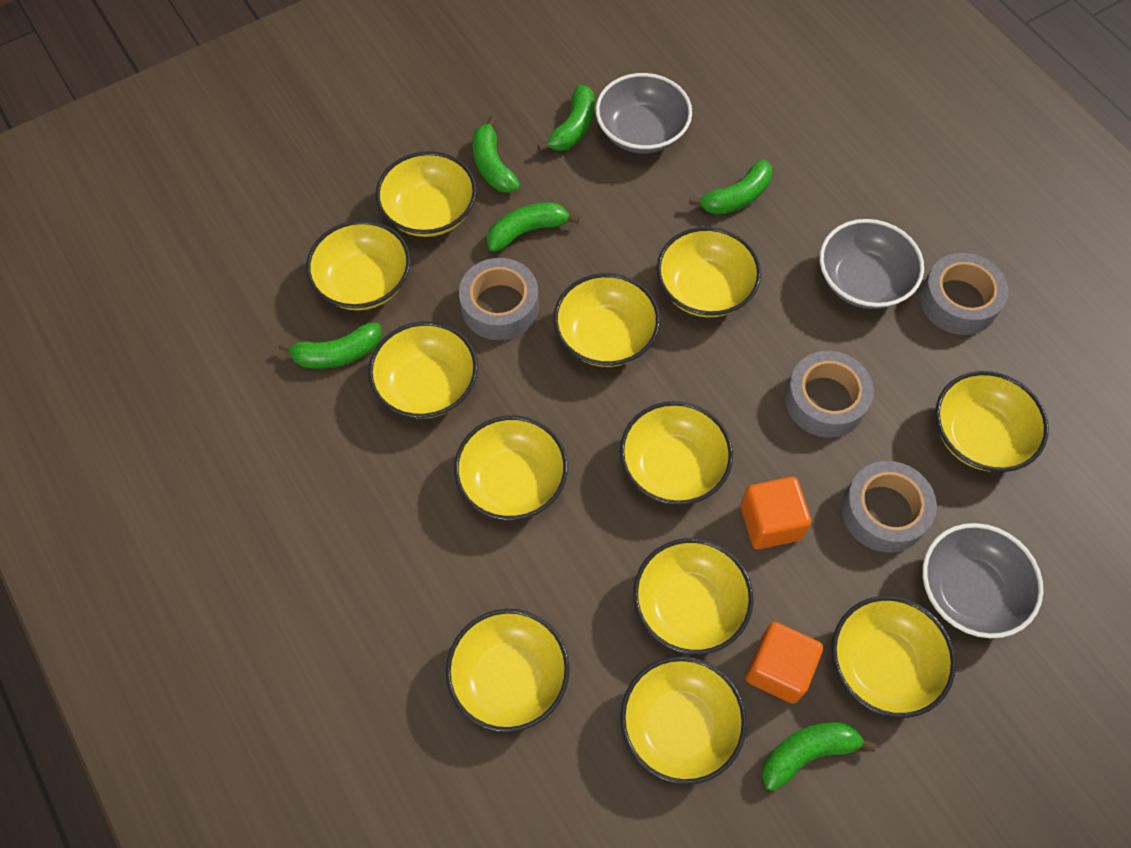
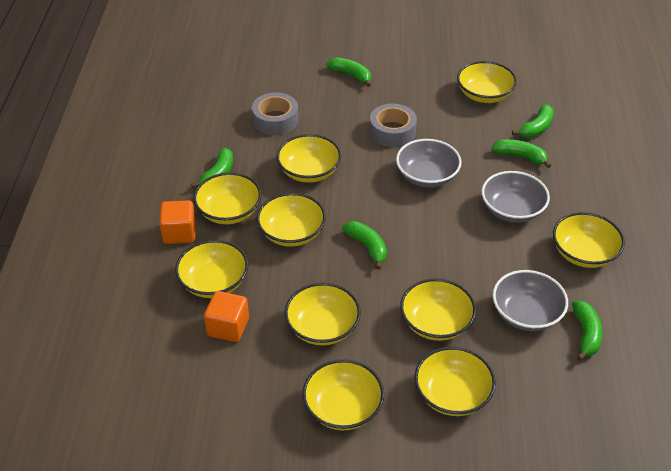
grey tape: [459,258,539,340] [785,351,874,437] [842,461,937,553] [920,253,1008,335] = 4 -> [252,92,298,135] [369,104,417,147] = 2
yellow bowl: [306,220,411,310] [368,322,478,419] [376,151,477,237] [446,609,570,732] [454,416,568,521] [554,273,660,367] [620,401,733,505] [620,656,747,785] [633,538,754,655] [657,227,761,317] [832,596,956,718] [935,371,1049,472] = 12 -> [175,240,248,298] [194,172,262,224] [257,193,326,247] [277,134,341,183] [285,283,361,345] [302,359,384,430] [400,278,476,341] [415,347,496,416] [457,61,517,103] [553,212,625,268] = 10

